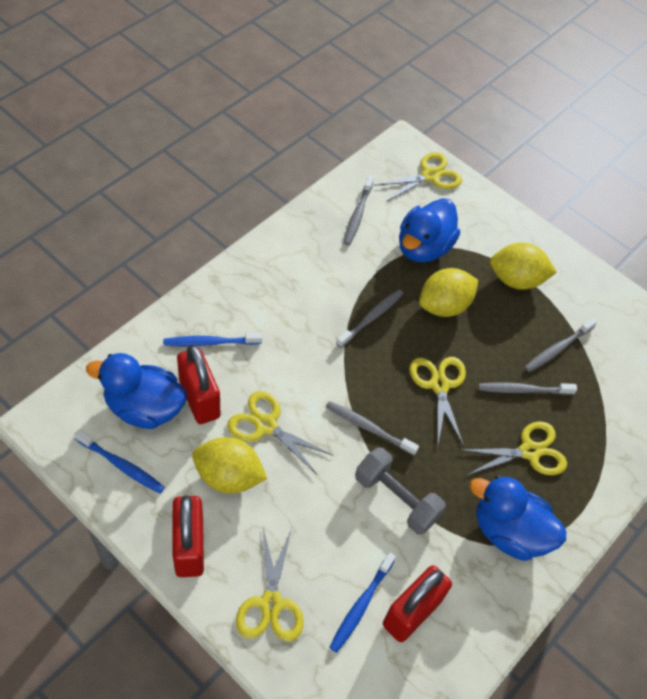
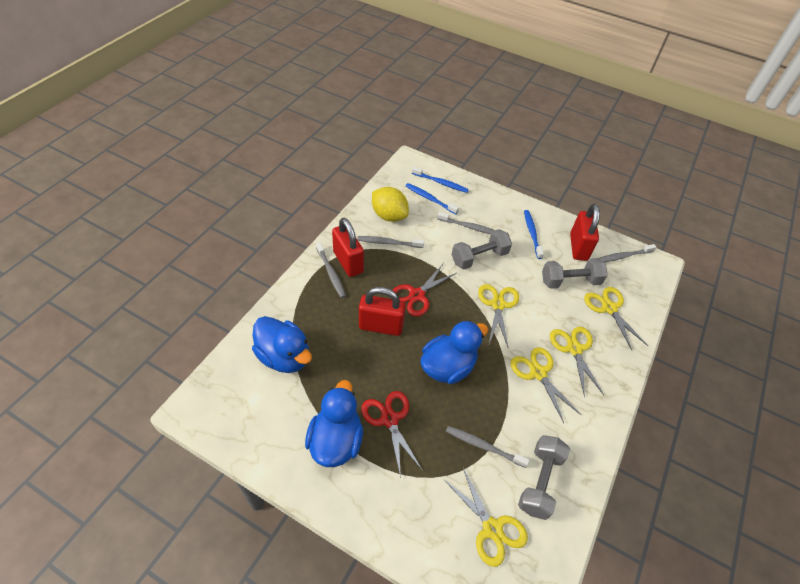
grey dumbbell: [355,447,446,535] = 1 -> [451,229,512,269] [518,435,570,520] [542,258,607,289] = 3
red scissors: none = 0 -> [361,391,423,478] [393,264,458,317] = 2
yellow lemon: [192,437,267,494] [419,268,478,317] [490,243,557,290] = 3 -> [372,187,409,222] = 1

